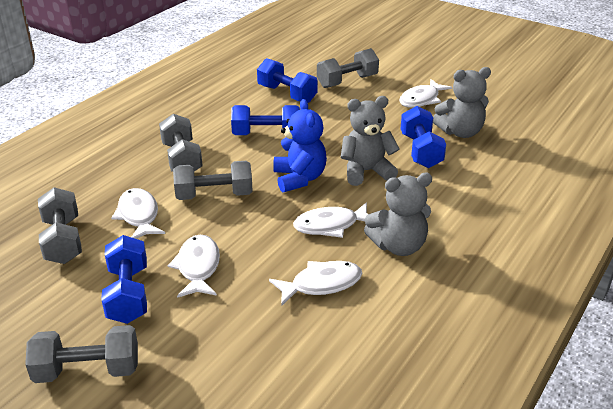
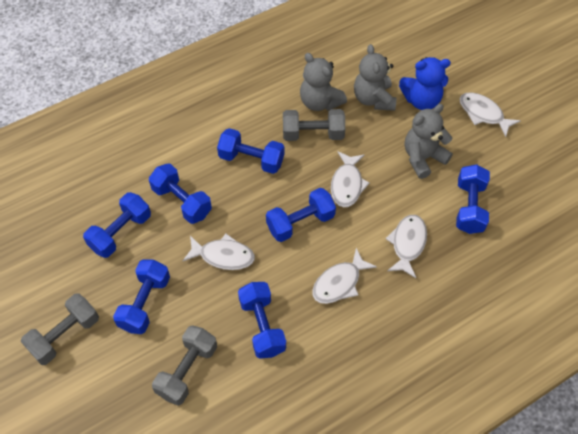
blue dumbbell: [101,235,147,324] [231,105,300,135] [257,58,318,103] [401,106,446,168] = 4 -> [83,192,151,258] [113,259,170,334] [149,164,212,224] [217,128,284,174] [238,282,286,359] [266,188,336,242] [456,165,490,234] = 7
grey dumbbell: [25,325,138,383] [38,187,82,264] [159,114,203,172] [173,161,253,200] [317,48,379,88] = 5 -> [21,294,99,365] [152,325,217,406] [283,109,345,141] = 3

